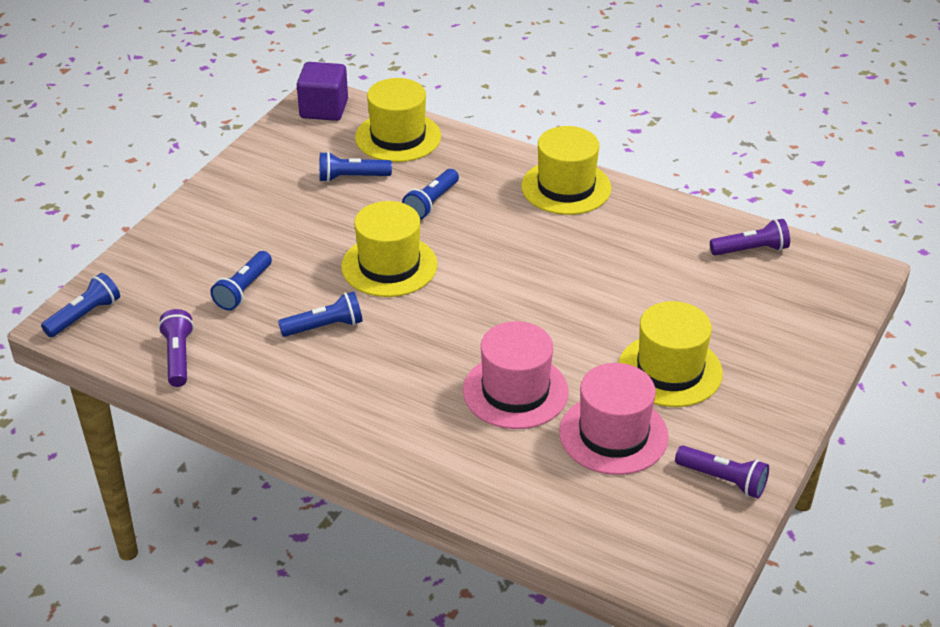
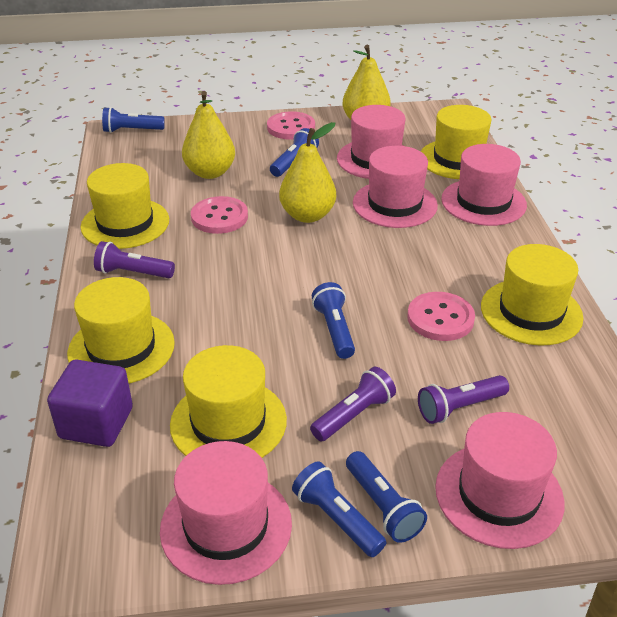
pink button: none = 0 -> [191,196,248,234] [267,111,315,140] [407,292,475,341] = 3
pink hat: [463,321,569,429] [559,363,669,475] = 2 -> [160,441,292,585] [337,105,405,179] [353,146,438,228] [435,412,565,549] [441,144,527,226] = 5
yellow hat: [341,201,437,297] [355,78,441,162] [521,126,612,215] [619,301,723,407] = 4 -> [67,277,175,384] [81,163,169,249] [170,345,287,458] [421,105,491,179] [481,244,584,346] = 5
yellow pear: none = 0 -> [182,91,235,179] [279,122,336,223] [342,45,391,120] = 3

